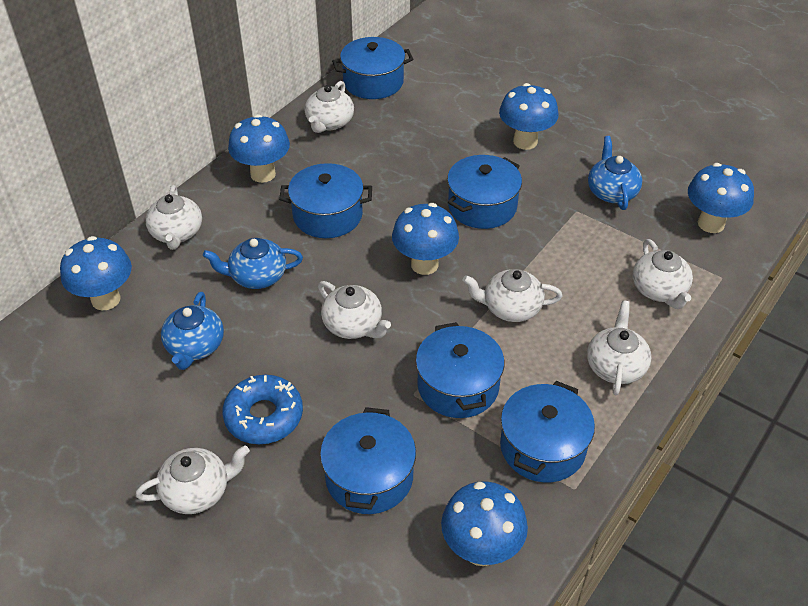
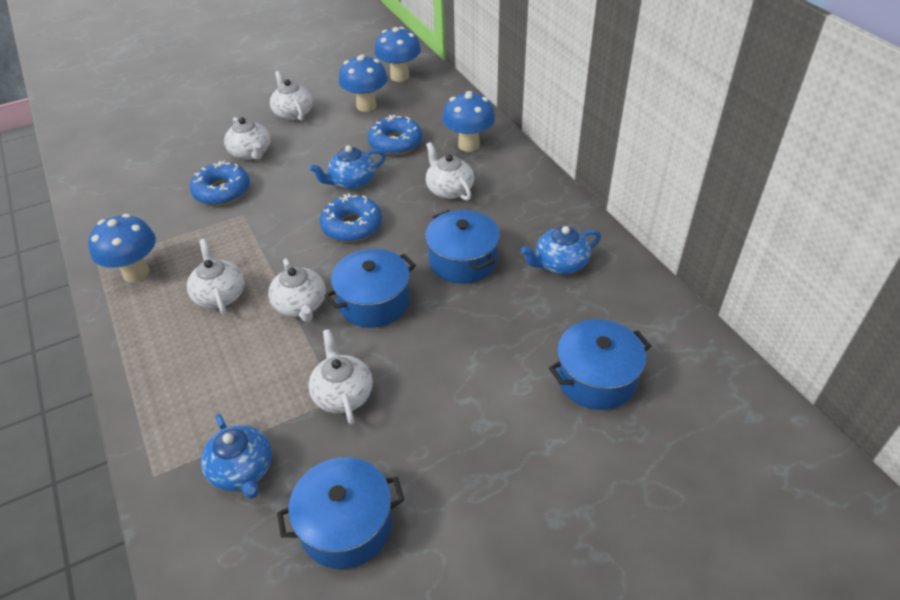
blue donut: [222,375,303,444] = 1 -> [190,160,250,205] [320,193,382,242] [368,115,422,155] = 3
blue mushroom: [60,236,132,310] [228,114,290,183] [392,203,459,275] [441,481,528,566] [499,83,558,150] [688,163,754,233] = 6 -> [88,214,156,282] [339,54,388,112] [374,27,421,82] [442,91,495,152] = 4
blue pot: [279,163,372,238] [320,407,416,514] [332,37,413,99] [416,322,504,418] [447,155,522,229] [500,381,595,482] = 6 -> [277,457,404,569] [325,249,416,328] [425,210,500,284] [549,319,651,410] = 4
white teapot: [136,445,250,514] [145,185,202,250] [304,81,354,133] [318,281,391,339] [463,269,562,322] [587,300,651,396] [632,239,693,309] = 7 -> [187,239,245,315] [224,117,270,160] [268,258,326,322] [270,71,313,121] [308,329,373,424] [426,142,474,201] = 6

